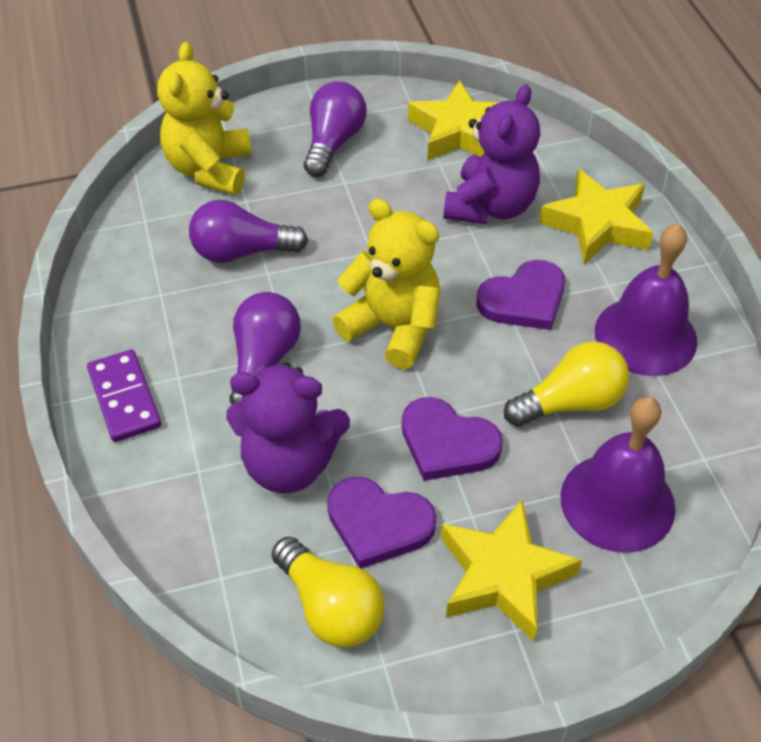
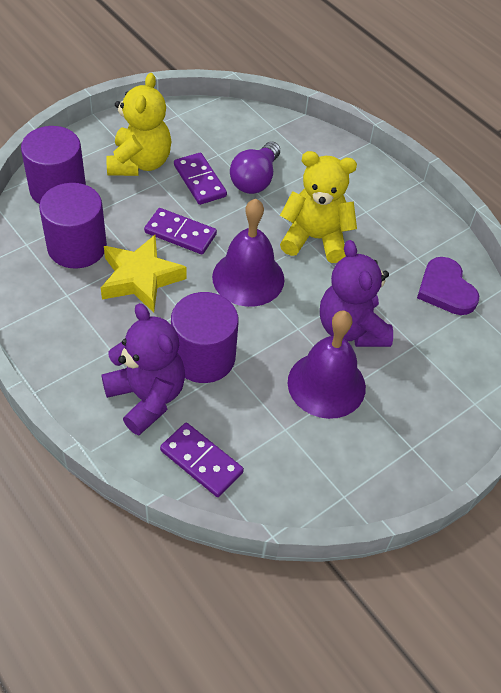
purple cylinder: none = 0 -> [21,126,86,204] [39,183,107,269] [171,292,239,383] = 3
purple domino: [87,349,161,442] = 1 -> [144,208,217,254] [160,423,244,497] [174,153,227,205] = 3
purple heart: [327,477,436,569] [402,397,503,481] [476,260,565,330] = 3 -> [417,257,479,315] = 1
purple light bulb: [189,200,308,263] [230,292,301,404] [304,81,366,177] = 3 -> [230,141,280,194] = 1
yellow light bulb: [272,536,385,647] [504,341,629,427] = 2 -> none = 0
yellow star: [408,80,500,161] [441,500,582,641] [539,169,653,264] = 3 -> [101,235,187,313] = 1

